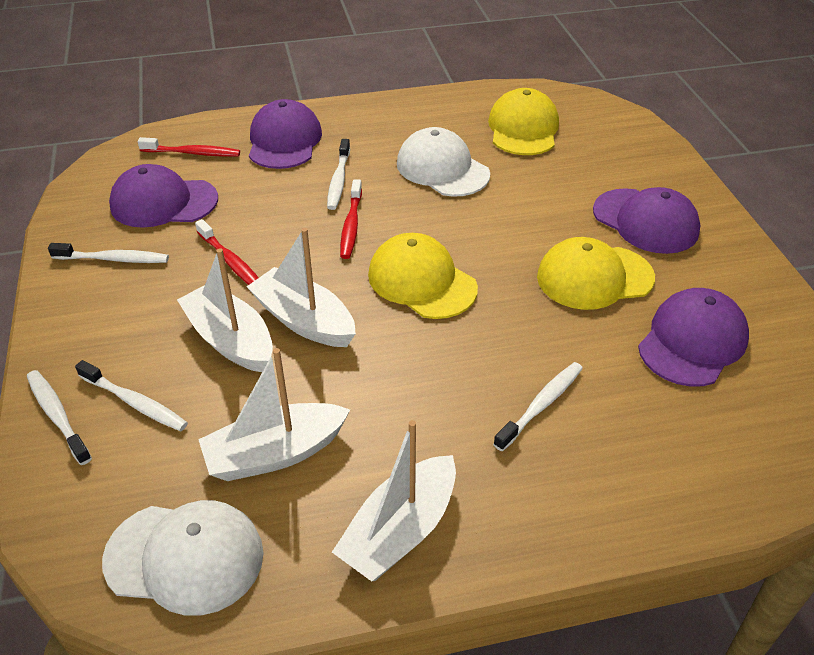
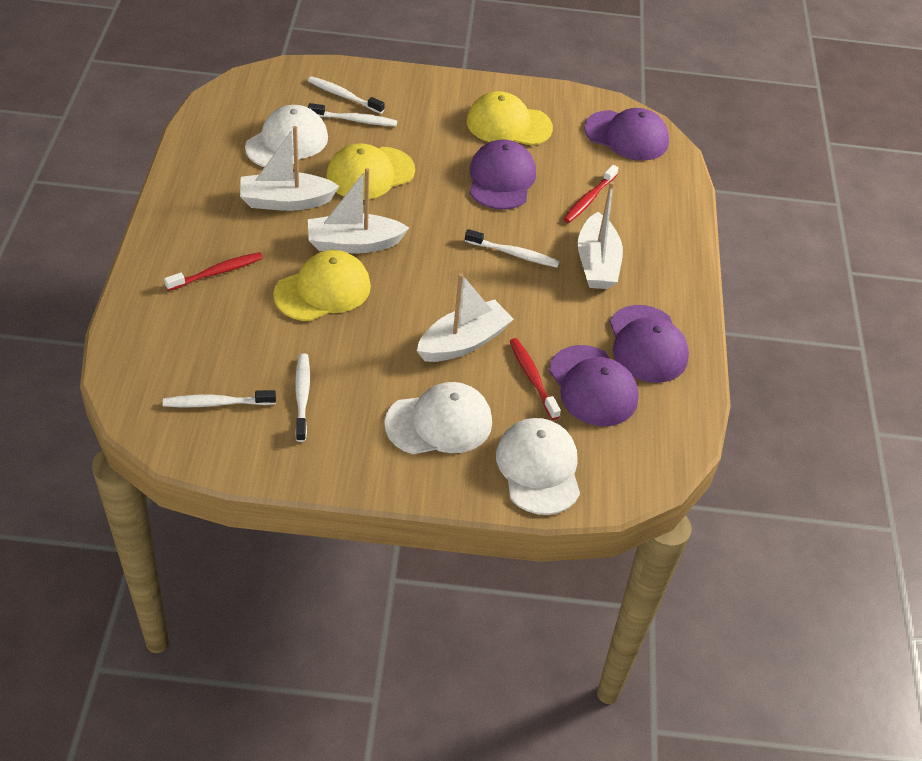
white cap: [102,500,263,616] [397,127,490,197] = 2 -> [245,105,328,167] [384,382,492,454] [496,418,580,515] = 3

